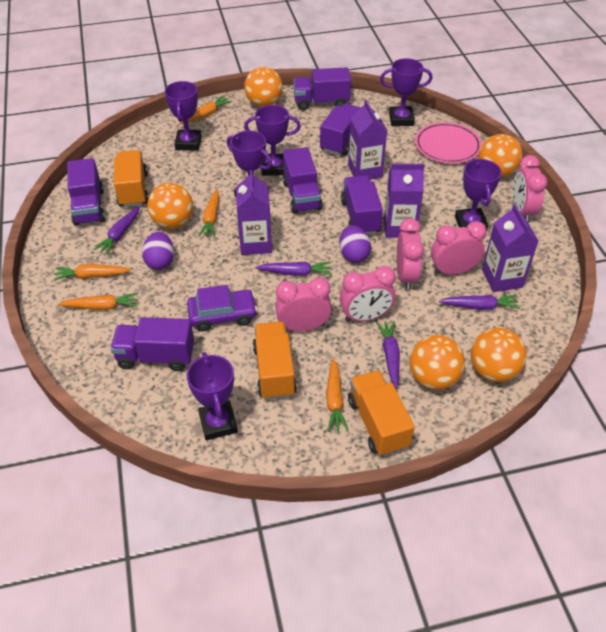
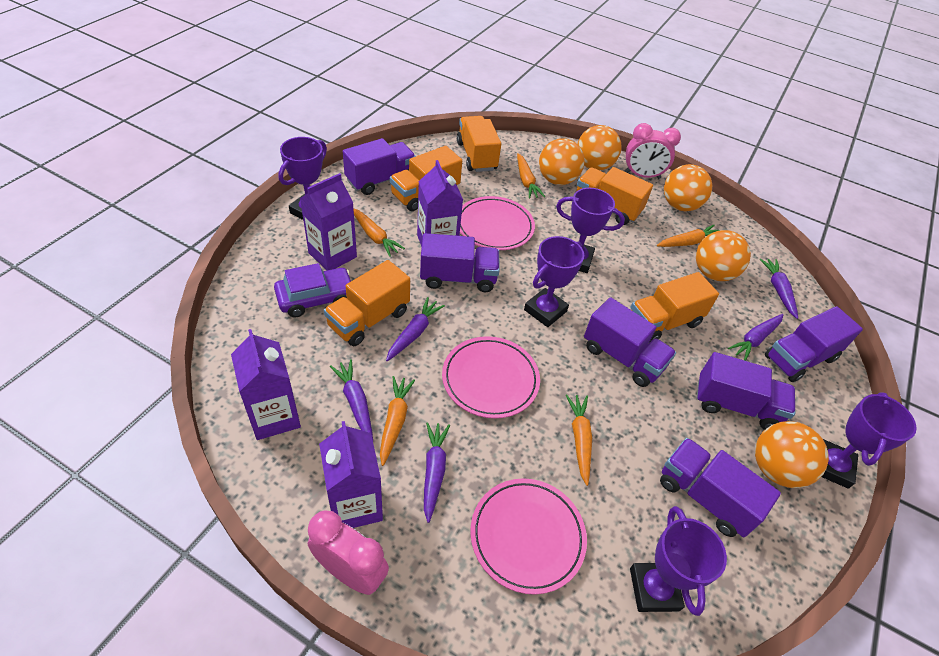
orange truck: [114,150,149,207] [253,321,297,400] [348,370,415,456] = 3 -> [324,260,410,346] [390,146,462,211] [457,116,501,172] [576,167,653,225] [630,272,719,343] = 5
pink clock: [275,277,332,332] [340,266,396,322] [397,218,424,290] [431,221,487,275] [513,155,547,223] = 5 -> [308,510,389,595] [624,123,681,179] = 2
pink plate: [415,122,482,164] = 1 -> [442,336,540,418] [460,196,535,250] [470,478,587,595] = 3
purple carrot: [93,206,140,255] [256,262,332,276] [376,321,400,389] [439,295,520,310] = 4 -> [330,359,373,440] [386,297,445,361] [424,422,450,523] [728,314,784,361] [760,259,798,319] = 5
purple egg: [142,232,174,270] [339,225,371,263] = 2 -> none = 0
purple trophy: [165,81,201,151] [187,352,238,440] [227,131,272,196] [244,105,301,176] [380,58,432,126] [455,158,502,230] = 6 -> [278,137,327,220] [524,236,584,327] [556,188,625,273] [630,506,727,616] [822,392,917,489] = 5

